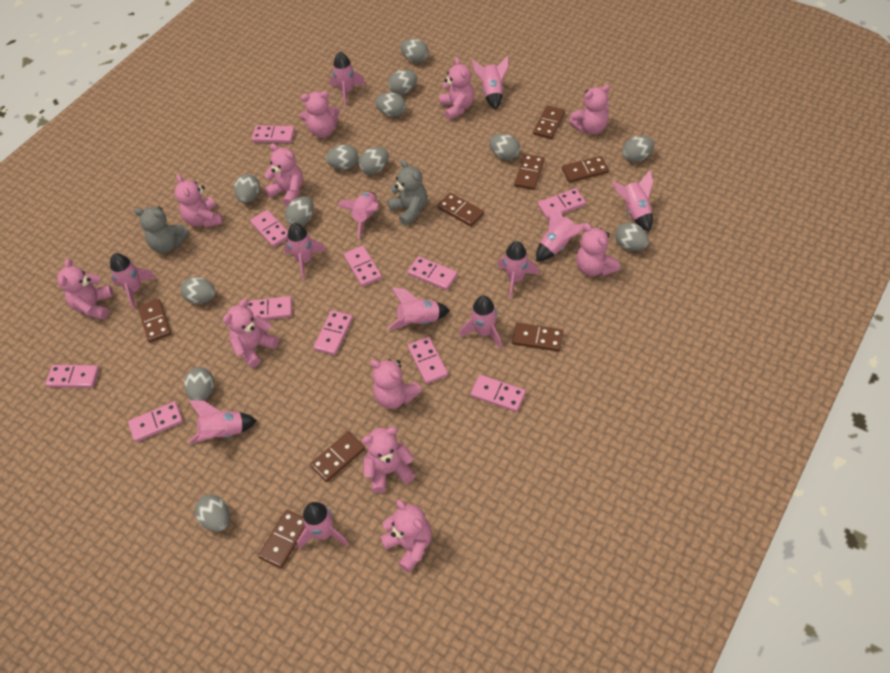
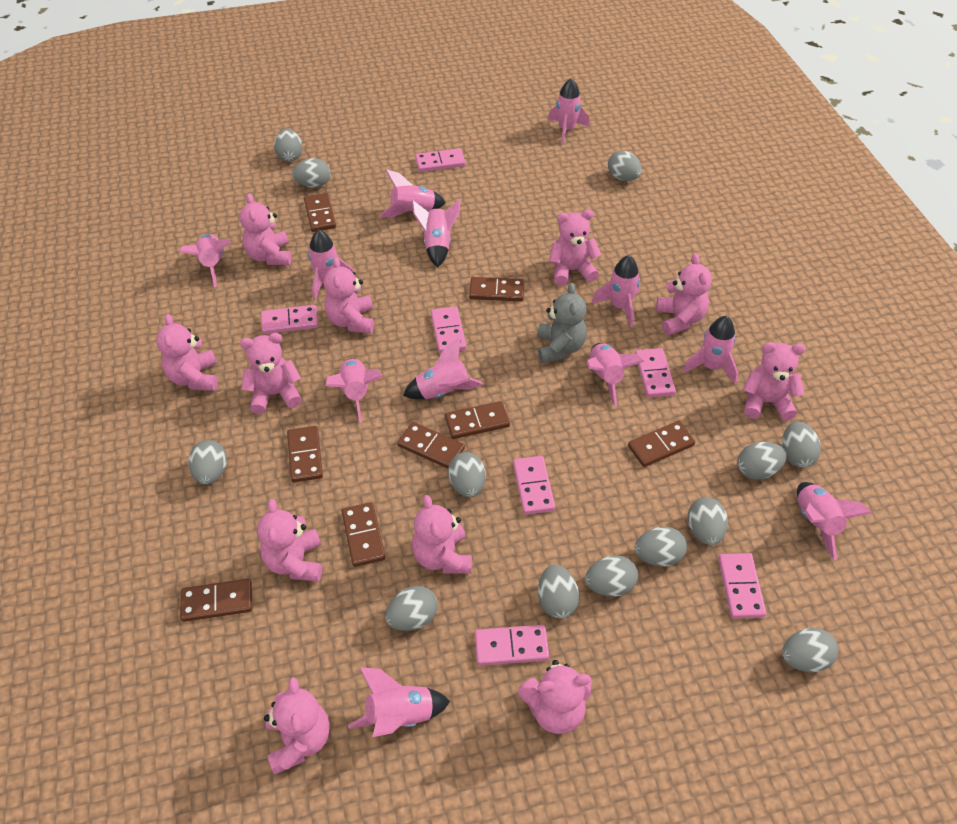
grey teddy bear: [134,207,189,253] [387,160,427,226] = 2 -> [537,283,587,363] = 1
pink domino: [45,365,99,388] [128,401,183,442] [247,296,292,320] [250,210,288,247] [252,125,295,143] [313,310,353,355] [344,245,382,287] [407,256,458,290] [408,337,448,384] [470,375,526,412] [538,188,586,219] = 11 -> [261,305,318,334] [415,148,465,172] [431,306,466,353] [475,625,549,665] [513,456,555,515] [635,348,676,397] [718,553,766,619] = 7

